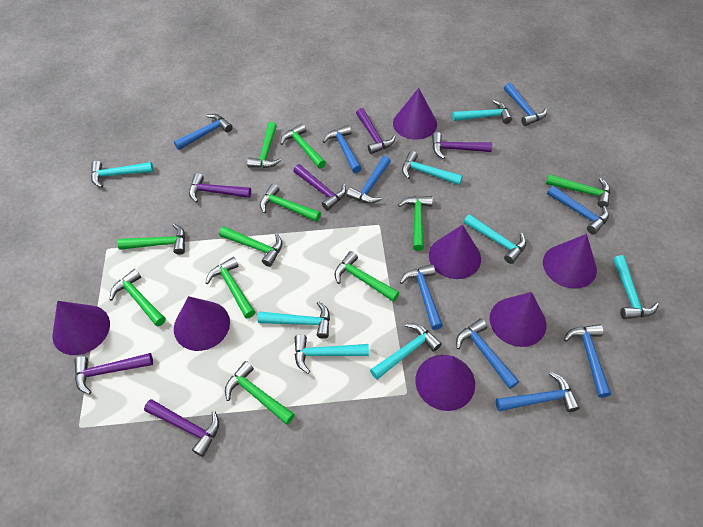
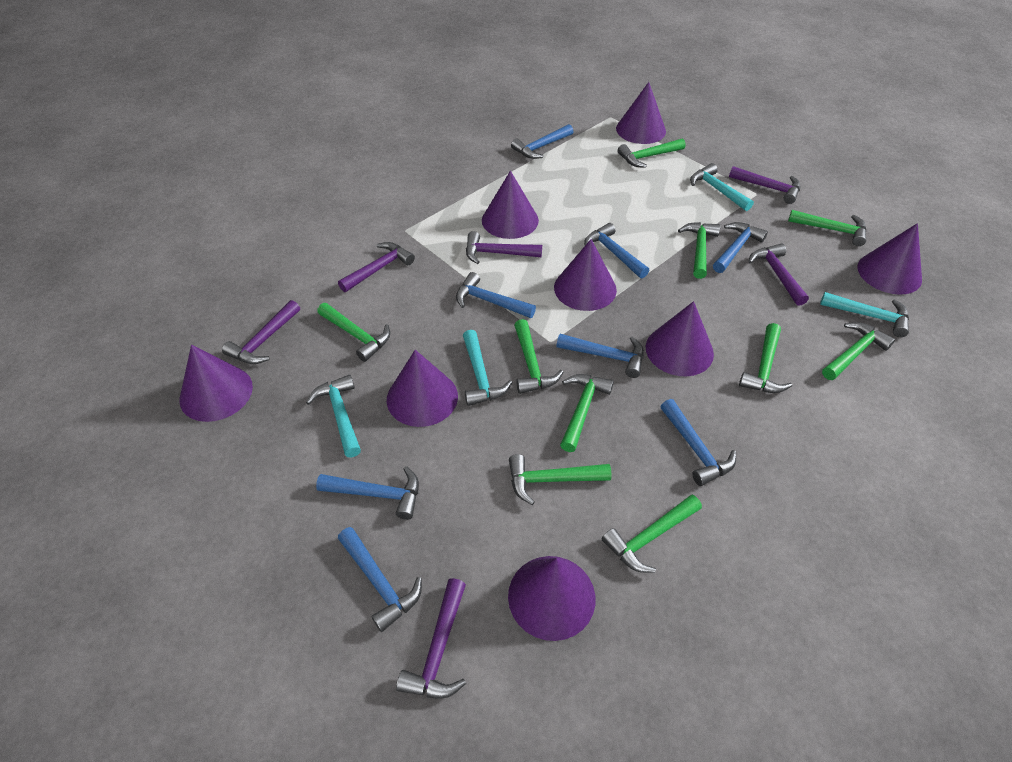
blue hammer: [174,114,233,150] [323,125,362,173] [347,156,391,203] [400,264,443,330] [456,319,519,389] [496,372,580,412] [504,83,547,126] [547,185,609,234] [564,324,611,398] = 9 -> [316,466,419,520] [338,527,422,632] [456,272,536,318] [511,124,573,159] [556,334,644,378] [584,223,649,278] [660,399,736,486] [713,222,768,273] = 8
green hammer: [110,269,166,327] [117,224,185,255] [206,257,255,319] [219,226,282,267] [225,361,295,425] [247,122,281,168] [260,184,321,222] [280,123,326,169] [335,251,399,302] [398,196,433,251] [546,174,610,208] = 11 -> [317,303,390,362] [509,454,612,505] [514,319,563,394] [560,374,614,452] [602,495,702,573] [618,138,686,168] [678,222,720,279] [739,323,792,393] [788,210,866,246] [822,322,895,380] = 10
purple cone: [52,301,110,355] [174,296,230,351] [393,88,437,140] [415,355,475,411] [429,225,481,279] [490,292,546,347] [543,234,597,289] = 7 -> [179,345,253,422] [387,350,458,427] [482,171,539,239] [508,556,595,641] [554,239,617,311] [616,82,666,144] [646,301,714,376] [857,223,922,295] = 8
turquoise hammer: [91,161,153,188] [258,301,330,339] [295,334,369,374] [370,323,442,380] [402,151,463,185] [452,100,512,124] [464,214,526,264] [613,255,659,319] = 8 -> [306,375,361,458] [463,330,512,406] [690,163,754,211] [820,292,909,337] = 4

